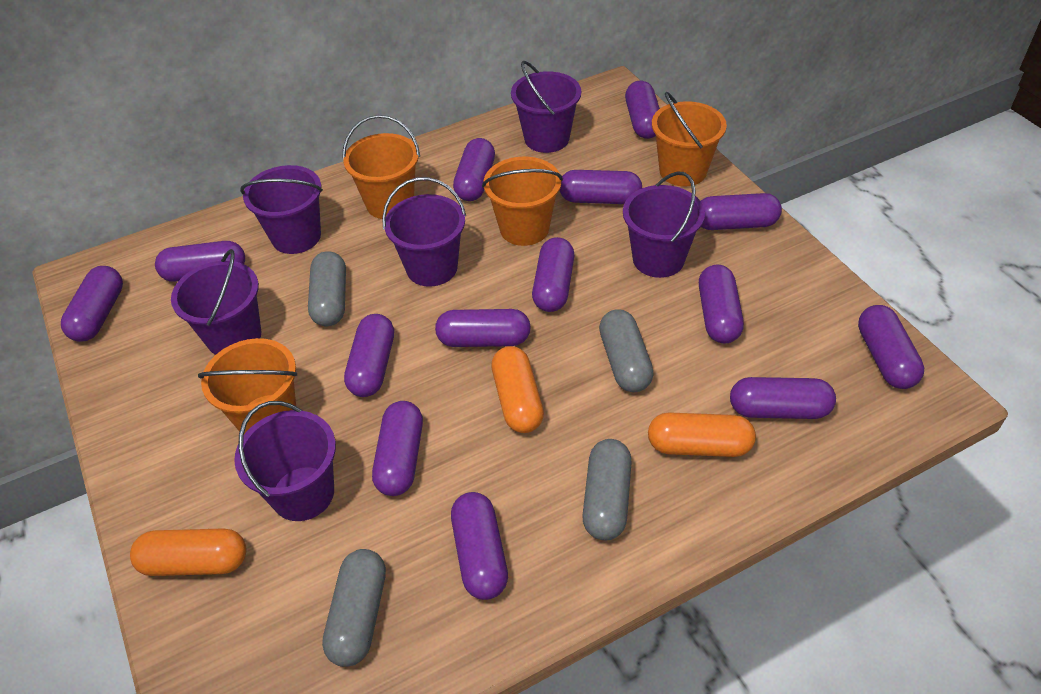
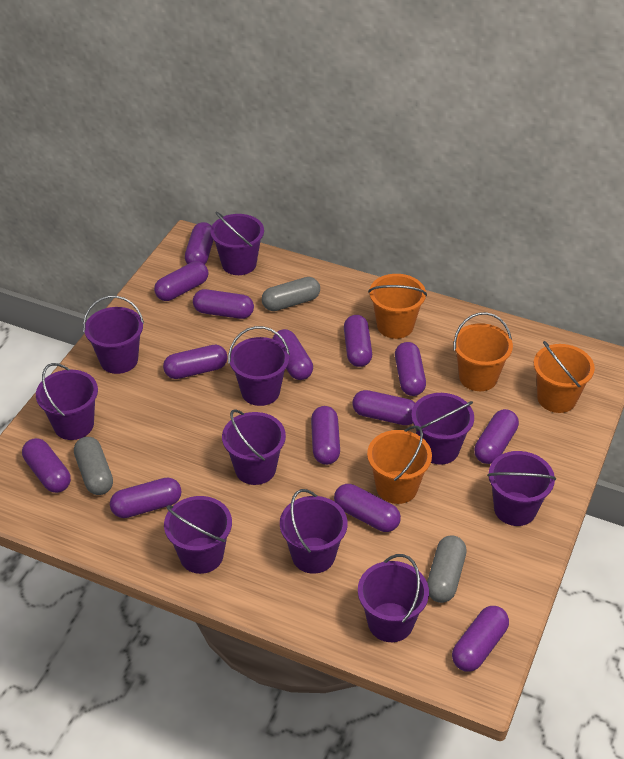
grey capsule: [308,251,346,326] [322,549,386,667] [582,439,632,540] [599,309,654,392] = 4 -> [74,437,113,495] [262,277,320,311] [427,535,467,603] = 3
orange capsule: [130,528,246,576] [491,346,544,433] [648,412,756,457] = 3 -> none = 0
purple bucket: [171,249,261,355] [234,401,336,521] [240,165,323,254] [382,177,466,287] [511,61,581,153] [623,171,705,278] = 6 -> [36,363,98,440] [83,296,144,374] [164,496,232,574] [210,212,264,275] [222,409,286,485] [228,326,290,406] [280,489,348,574] [358,554,429,642] [411,393,474,465] [487,451,556,526] = 10

